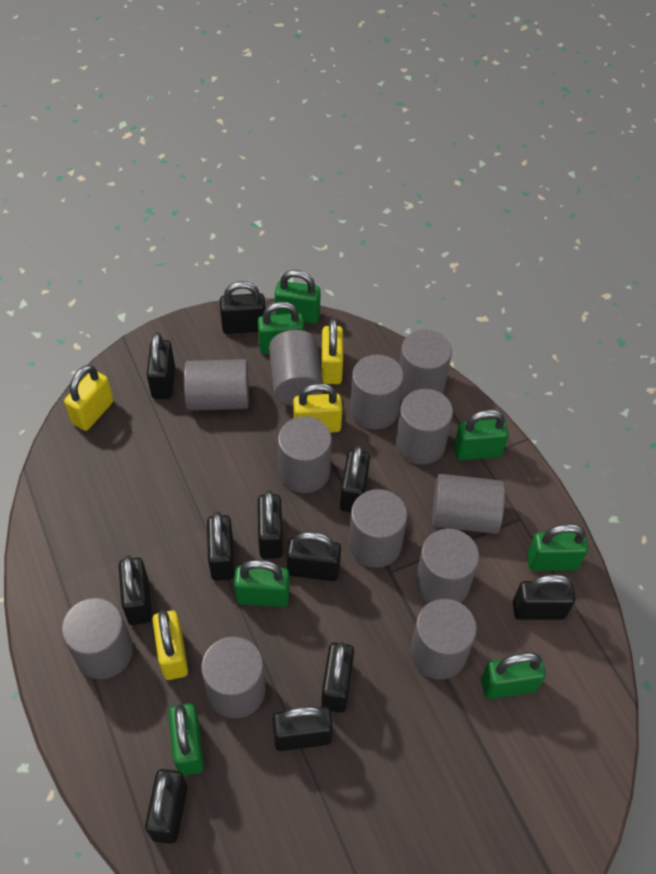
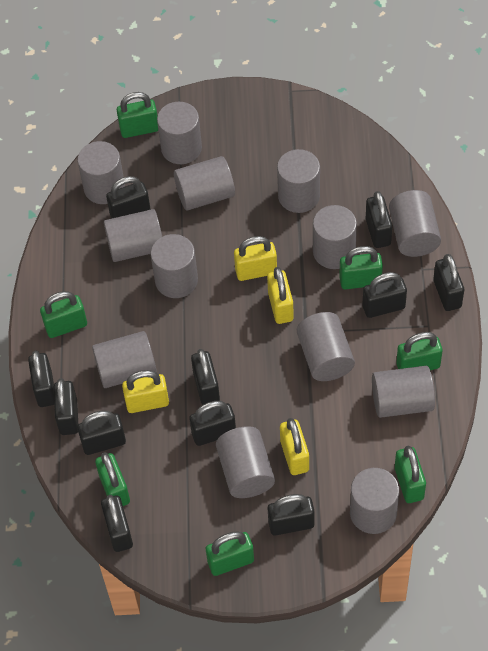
grey cylinder: [61,598,133,679] [184,359,249,411] [201,637,266,719] [269,330,323,406] [278,416,332,493] [349,489,407,568] [350,355,404,430] [396,389,453,465] [399,330,452,397] [410,599,477,679] [415,529,479,603] [432,474,505,534] = 12 -> [77,141,125,204] [92,331,157,388] [104,209,162,262] [151,234,198,298] [157,102,202,164] [174,156,235,210] [216,426,275,498] [277,149,320,213] [297,312,355,381] [313,205,357,269] [350,468,399,534] [372,366,435,418] [389,190,441,257] = 13

